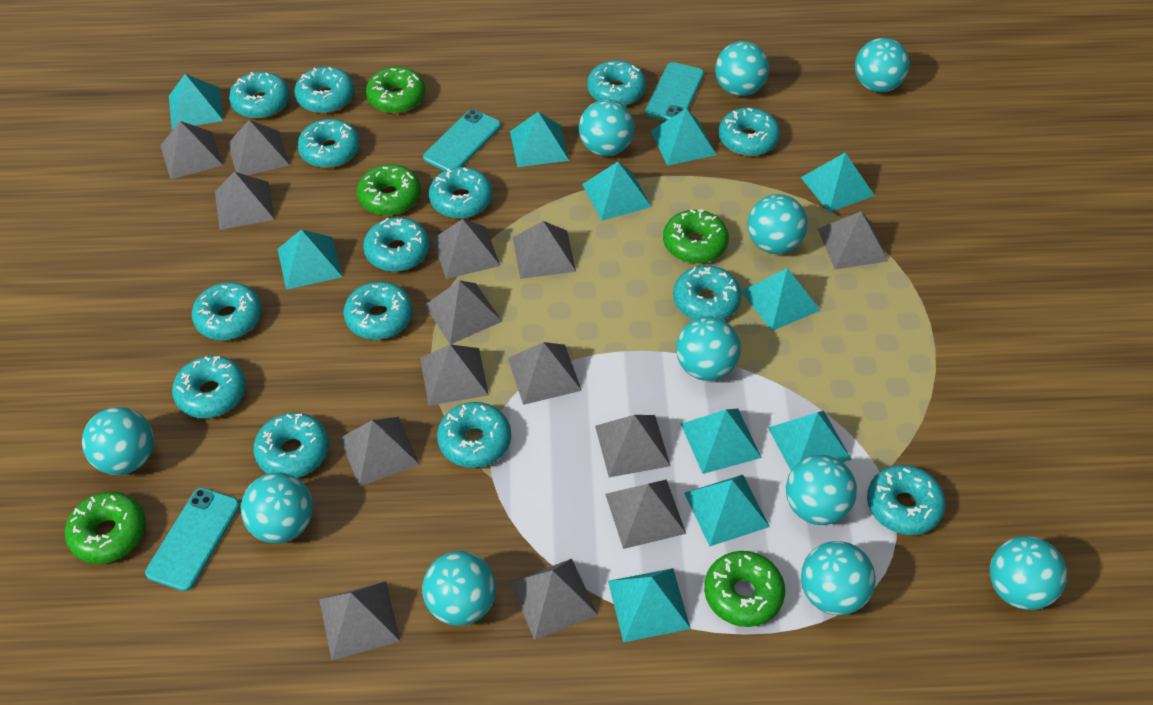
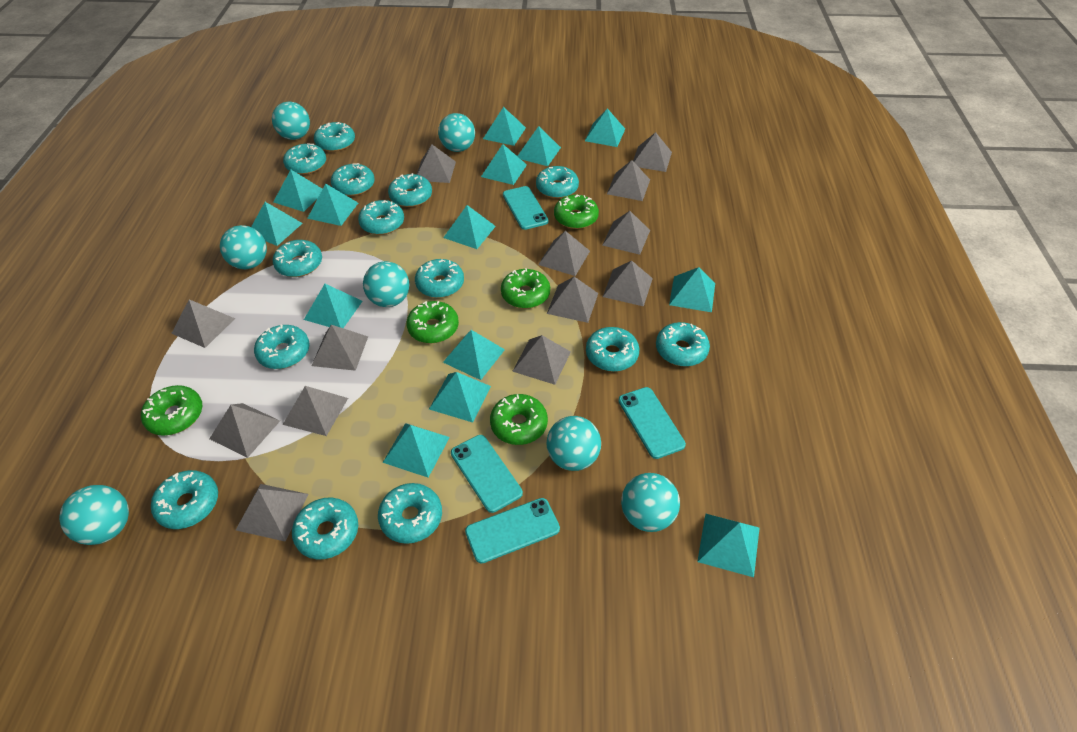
grey pyramid: [160,121,223,179] [215,172,275,230] [228,120,290,176] [319,581,400,660] [340,417,420,487] [420,344,489,406] [425,280,502,344] [432,219,500,279] [508,342,582,405] [510,559,598,640] [513,221,576,279] [595,415,670,477] [605,480,686,549] [818,211,888,269] = 14 -> [171,299,235,348] [209,403,280,458] [236,484,308,542] [283,386,348,436] [312,325,368,371] [416,145,456,183] [512,335,571,385] [538,231,590,276] [547,277,598,323] [602,211,650,255] [603,261,653,306] [607,160,650,201] [633,132,672,172] = 13
turquoise ball: [82,407,154,475] [241,472,313,543] [422,551,496,626] [579,100,635,156] [676,317,741,381] [715,41,769,96] [748,194,808,254] [786,455,857,525] [801,541,876,615] [855,38,910,92] [990,536,1067,610] = 11 -> [59,485,129,545] [220,225,267,269] [272,102,310,140] [363,261,410,307] [438,113,475,152] [546,416,601,471] [621,473,680,532] = 7
turquoise phone: [145,488,240,591] [423,109,501,171] [645,62,704,121] = 3 -> [451,435,523,513] [465,498,560,564] [503,186,549,230] [618,387,686,459] = 4
turquoise pyramid: [169,74,224,129] [277,229,343,290] [510,112,569,167] [582,162,652,221] [608,568,691,642] [651,108,717,166] [681,408,762,474] [684,475,770,546] [741,268,821,331] [768,411,852,471] [801,153,875,212] = 11 -> [251,202,303,246] [273,170,322,212] [304,284,363,328] [307,183,358,226] [383,423,450,478] [429,372,491,422] [443,205,496,249] [443,330,505,380] [481,144,527,185] [483,107,526,146] [517,126,561,166] [585,108,625,147] [669,267,715,312] [697,513,759,577] = 14

